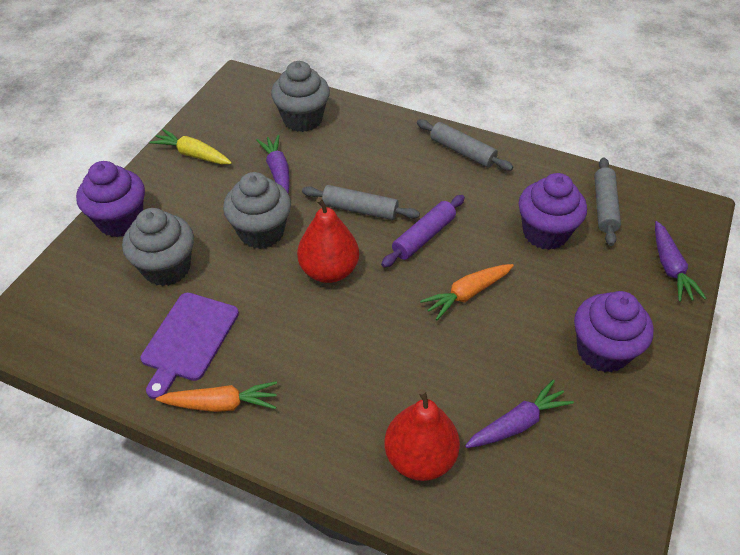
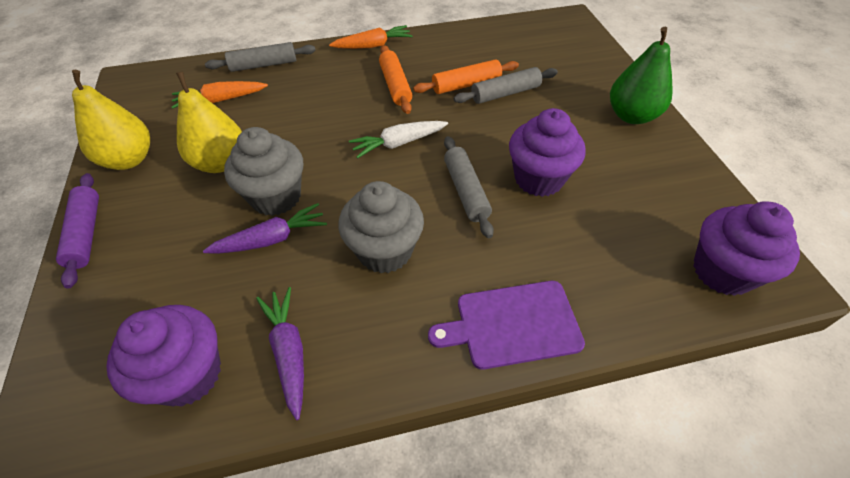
green pear: none = 0 -> [610,27,673,124] = 1
grey cupcake: [122,208,194,286] [223,172,291,249] [271,61,330,132] = 3 -> [224,127,303,216] [338,181,424,274] = 2
orange rolling pin: none = 0 -> [379,45,412,114] [413,59,519,94] = 2
purple carrot: [256,135,290,193] [465,380,574,448] [655,221,707,302] = 3 -> [203,203,327,254] [256,287,304,420] = 2
red pear: [297,197,359,283] [385,389,460,481] = 2 -> none = 0
white carrot: none = 0 -> [349,121,448,158] = 1
yellow carrot: [149,129,232,164] = 1 -> none = 0
yellow pear: none = 0 -> [72,70,150,170] [176,72,242,173] = 2

